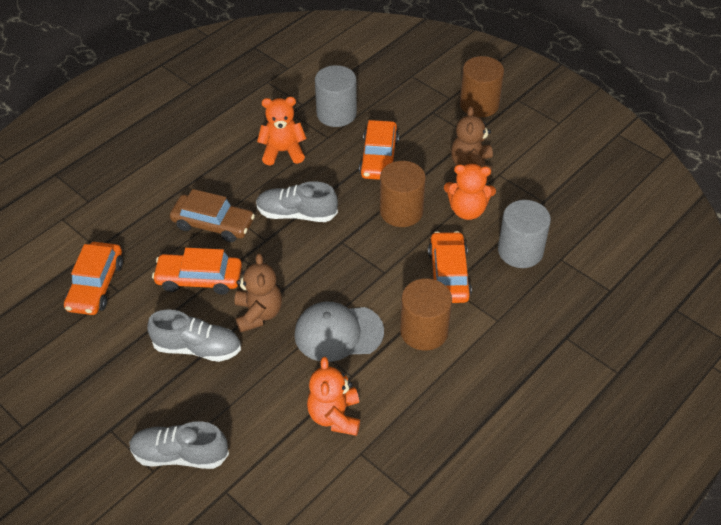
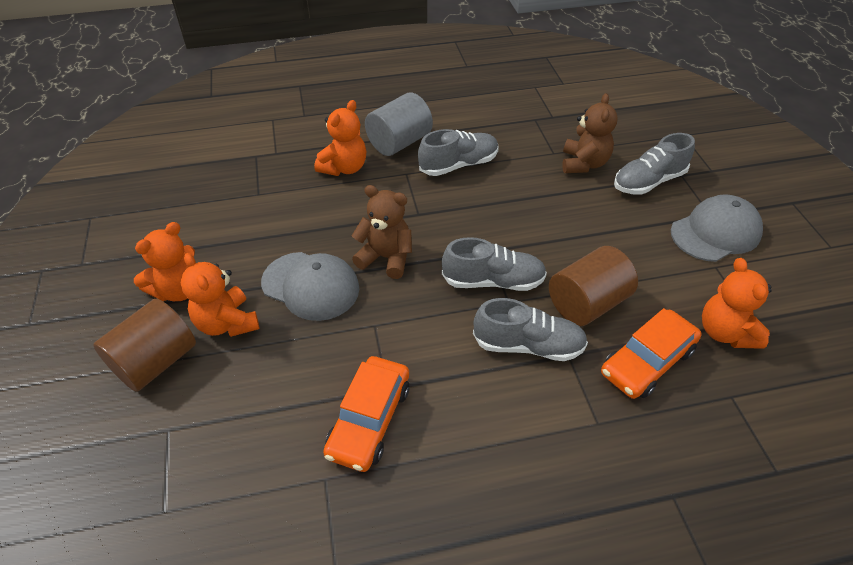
brown car: [170,189,255,242] = 1 -> none = 0
brown cylinder: [380,161,426,227] [400,278,452,350] [460,56,504,117] = 3 -> [93,299,196,392] [549,246,638,326] = 2
grey cap: [294,302,384,362] = 1 -> [261,252,359,321] [671,194,763,262] = 2
grey cylinder: [315,65,357,127] [498,200,551,268] = 2 -> [365,93,433,156] = 1
grey shoe: [129,421,229,469] [147,310,241,362] [256,181,338,222] = 3 -> [418,129,499,176] [442,237,547,291] [473,298,588,361] [614,133,695,195] = 4
orange car: [64,242,123,315] [152,248,242,295] [359,120,399,180] [428,231,472,303] = 4 -> [323,356,410,472] [601,308,702,399] = 2
orange teddy bear: [257,97,307,165] [307,357,360,436] [444,164,496,220] = 3 -> [134,222,195,301] [181,253,259,337] [314,100,366,176] [702,258,771,349] = 4

